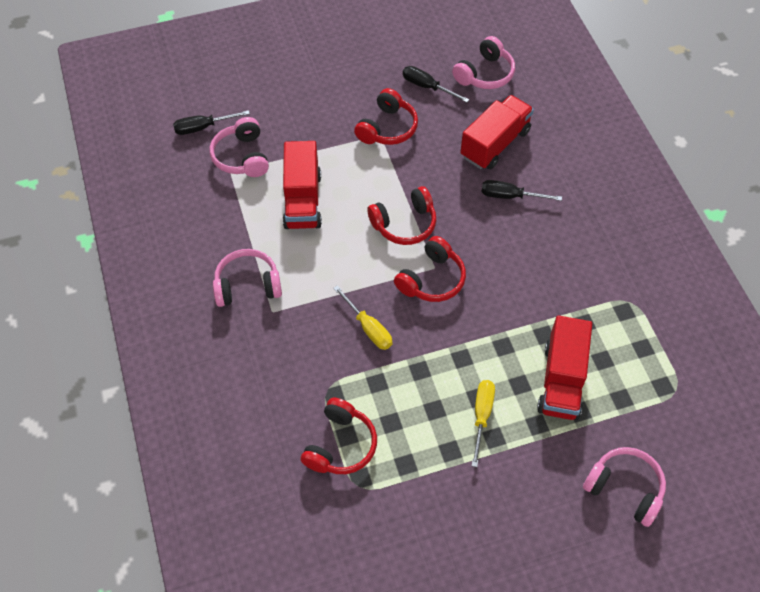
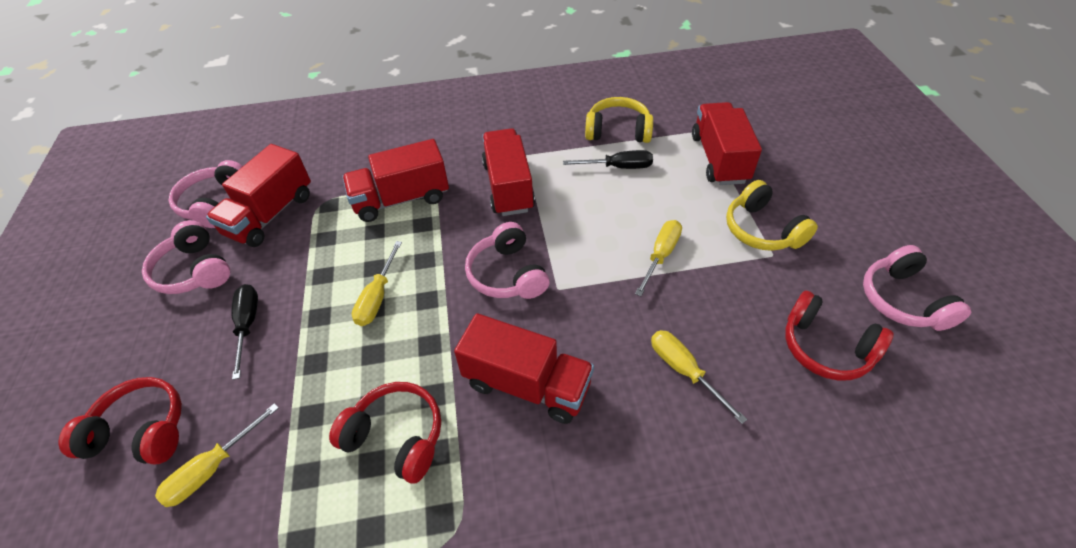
black screwdriver: [173,110,250,135] [403,66,469,103] [481,180,562,201] = 3 -> [231,284,258,380] [563,150,653,169] = 2
red headphones: [301,398,377,474] [354,88,418,145] [367,186,436,245] [394,236,466,302] = 4 -> [58,377,182,464] [329,382,441,483] [785,291,894,381] = 3
red truck: [283,141,322,229] [460,95,534,170] [537,315,592,420] = 3 -> [206,144,311,247] [342,139,449,222] [454,313,594,424] [482,128,535,216] [692,102,762,185] = 5
yellow headphones: none = 0 -> [585,97,653,143] [726,180,818,251] = 2
yellow screwdriver: [333,285,392,350] [472,380,495,467] = 2 -> [155,403,279,507] [352,241,402,326] [635,220,682,296] [651,330,747,424] = 4

